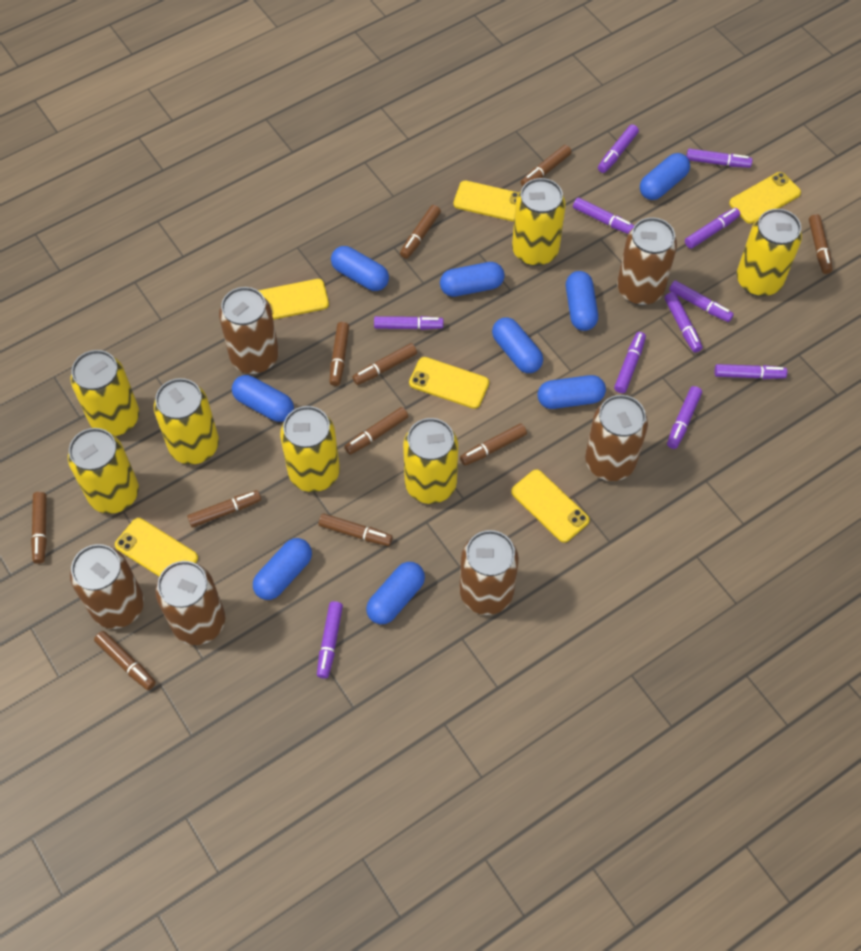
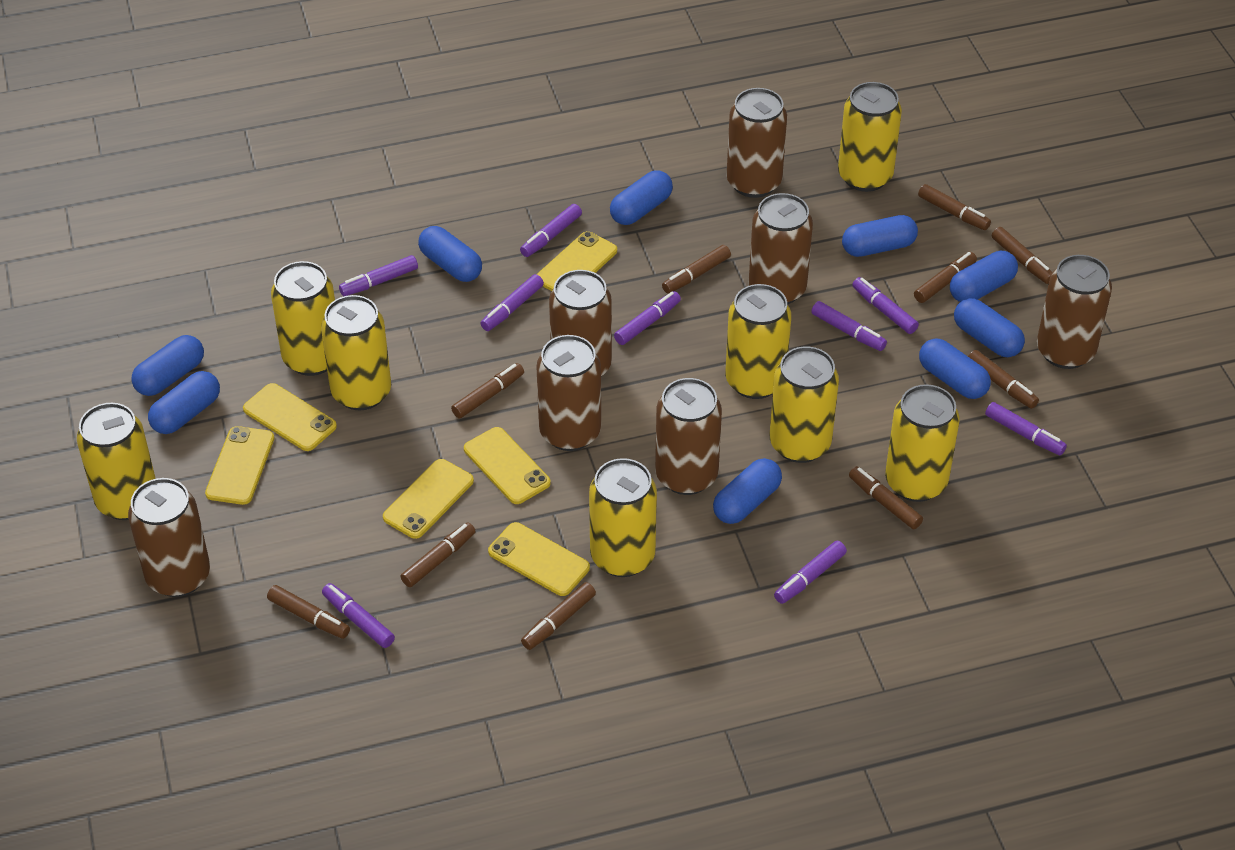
brown can: [70,544,144,629] [155,561,225,645] [219,287,279,374] [459,530,519,615] [585,395,648,481] [617,217,677,305] = 6 -> [128,478,210,597] [536,335,601,451] [549,270,612,376] [655,378,722,495] [726,88,787,198] [749,193,813,304] [1037,255,1112,369] = 7
brown marker: [31,492,47,564] [94,631,156,690] [187,490,261,527] [319,514,393,546] [330,322,349,386] [344,407,408,455] [352,343,417,385] [400,205,441,259] [460,424,527,466] [521,145,572,186] [809,214,833,274] = 11 -> [267,585,350,639] [400,522,475,587] [451,363,524,418] [521,582,596,650] [662,245,731,293] [849,466,923,529] [914,252,977,303] [918,184,991,230] [968,350,1039,409] [992,227,1052,284] = 10
purple marker: [317,601,343,679] [374,316,443,330] [573,197,635,234] [598,124,639,173] [614,332,646,393] [665,292,702,352] [667,386,702,449] [669,280,734,322] [685,208,740,249] [686,148,752,168] [714,364,787,379] = 11 -> [322,583,395,648] [339,255,418,296] [481,274,544,331] [520,204,582,257] [614,291,681,345] [774,541,847,604] [811,301,887,351] [852,277,919,334] [985,402,1067,455] = 9
yellow can: [68,428,139,514] [71,350,139,436] [154,378,219,465] [280,406,340,492] [403,418,458,504] [512,178,566,266] [737,209,802,297] = 7 -> [77,403,156,520] [271,261,335,376] [321,295,391,410] [589,458,657,577] [725,284,791,399] [770,346,839,463] [838,82,902,192] [885,384,960,502] = 8

